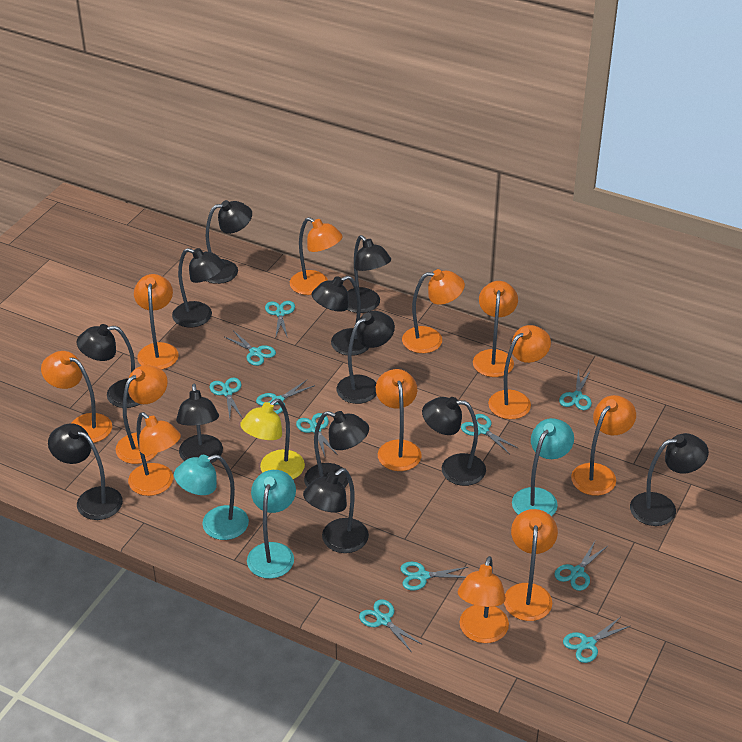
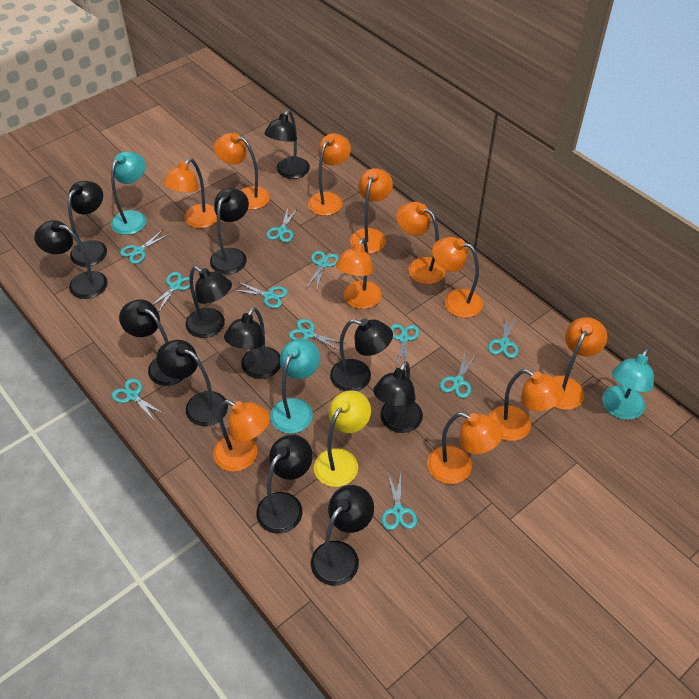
orange lamp: [41,351,112,443] [115,365,168,464] [128,412,181,496] [134,274,179,370] [290,217,343,295] [376,369,422,471] [402,269,465,353] [458,556,509,643] [473,281,518,377] [488,325,551,419] [504,509,558,621] [571,395,636,496] = 12 -> [163,158,217,228] [213,400,270,472] [214,133,270,210] [308,134,351,216] [336,238,382,309] [350,168,393,254] [396,202,445,284] [427,412,503,484] [432,237,483,318] [489,369,564,441] [553,317,607,410] = 11

